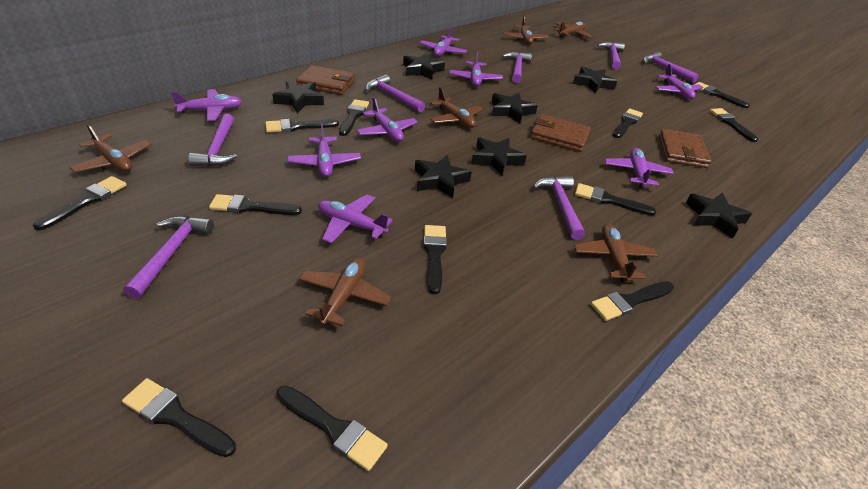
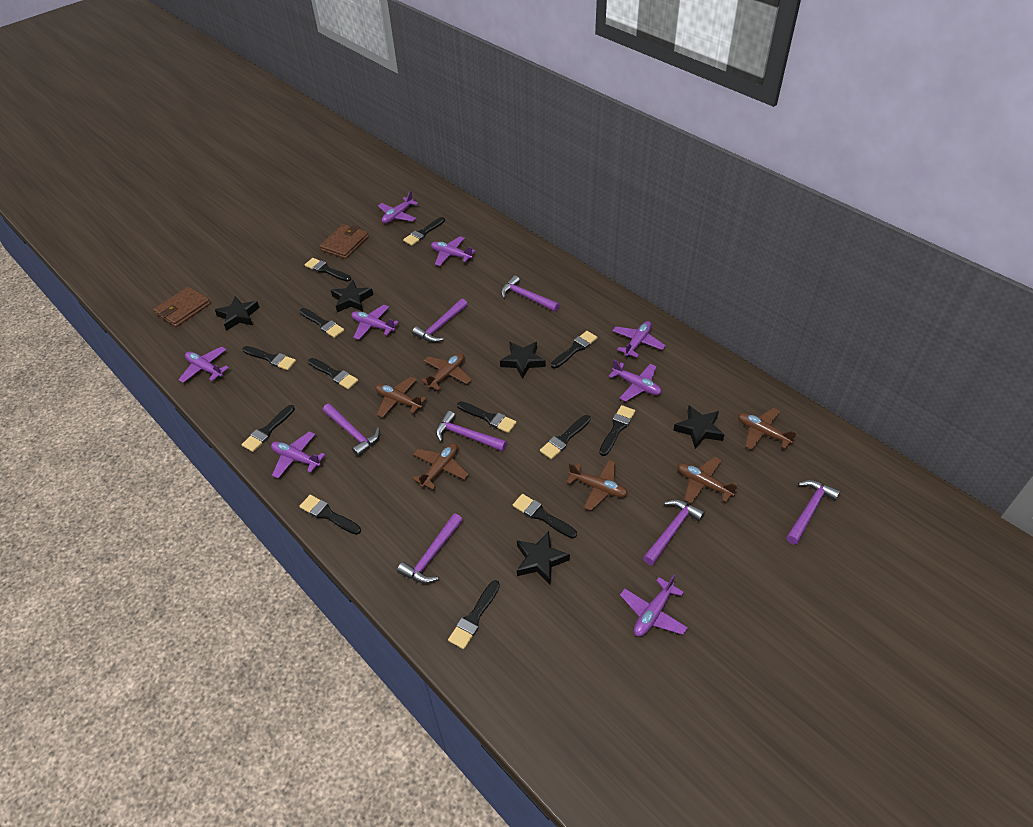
black brush: [33,176,127,231] [122,378,236,457] [209,194,302,215] [265,119,339,132] [276,386,388,471] [339,99,369,136] [423,225,447,294] [575,183,656,216] [591,281,674,321] [613,109,643,138] [694,82,750,108] [710,108,758,142] = 12 -> [242,346,296,370] [242,405,295,452] [299,495,361,535] [300,308,344,338] [305,258,351,282] [308,358,358,389] [403,217,445,246] [448,580,500,649] [457,401,517,433] [513,494,577,538] [540,415,591,459] [551,331,598,368] [599,405,635,456] = 13
black star: [272,81,324,113] [403,53,445,80] [415,155,472,198] [471,137,527,175] [491,93,538,123] [573,66,617,93] [686,193,752,238] = 7 -> [215,296,260,331] [331,280,373,312] [500,342,546,379] [517,531,570,584] [673,405,724,449] = 5
brown wallet: [296,65,355,95] [531,114,591,152] [659,129,711,168] = 3 -> [154,286,211,327] [320,224,369,259] = 2

